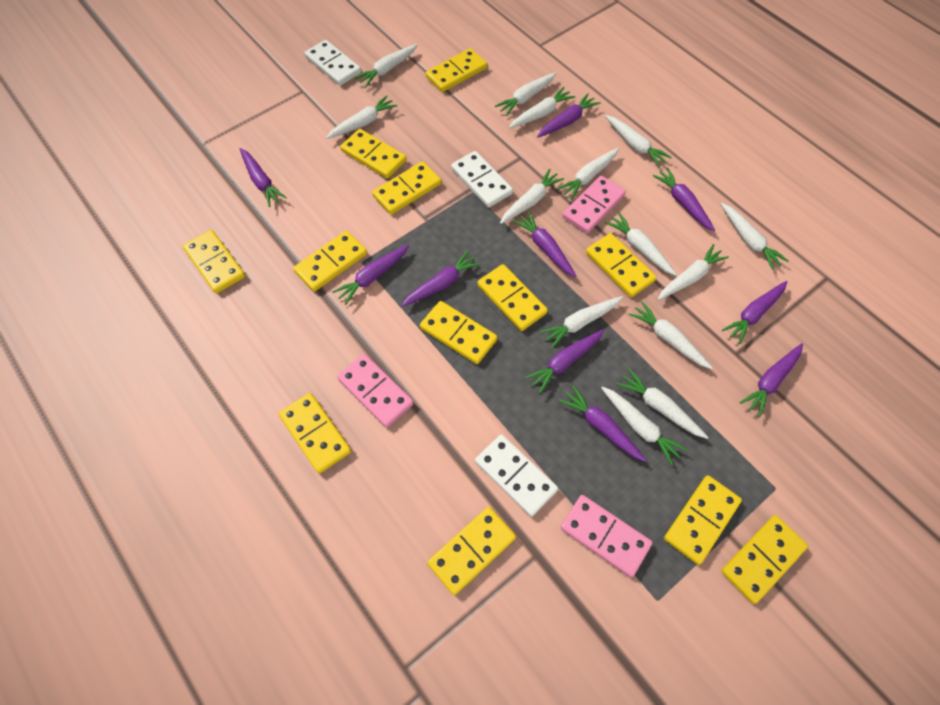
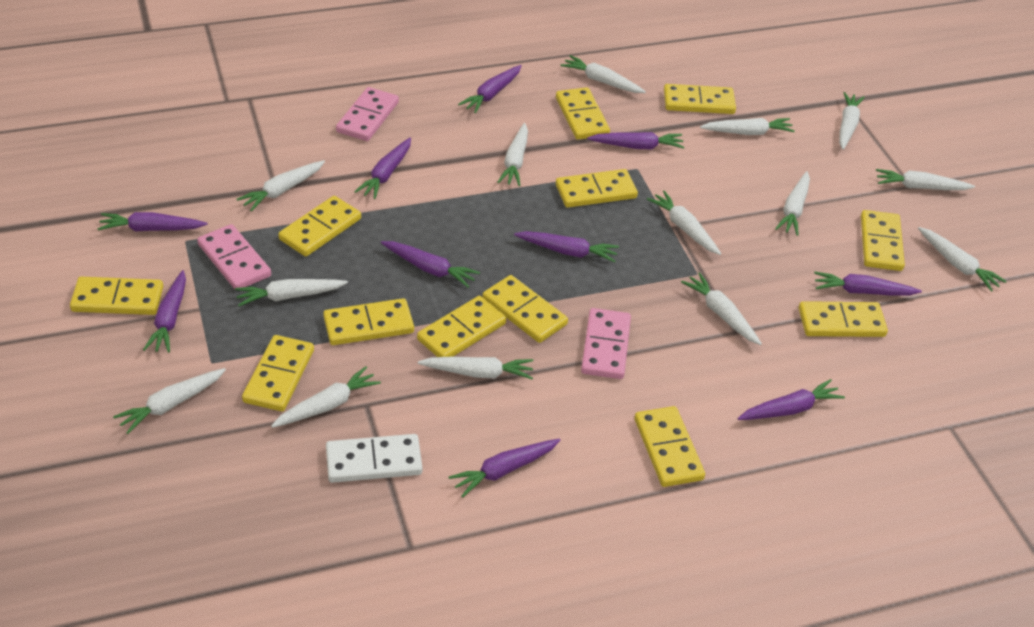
white domino: [304,40,361,86] [451,151,513,208] [475,434,558,517] = 3 -> [326,434,423,483] = 1

